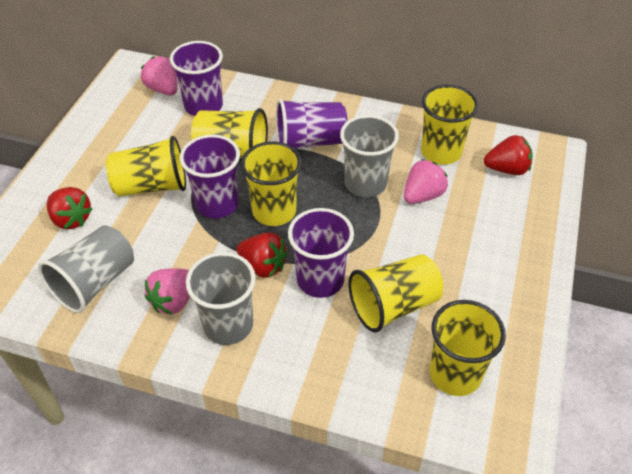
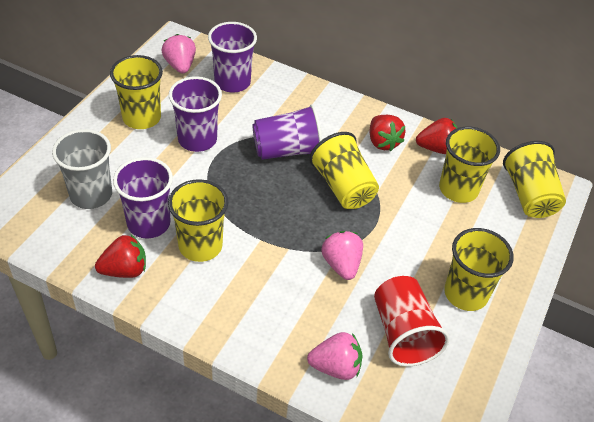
grey cup: [38,225,134,313] [186,252,256,345] [340,115,399,197] = 3 -> [52,129,112,209] = 1
red cup: none = 0 -> [374,276,449,367] = 1

